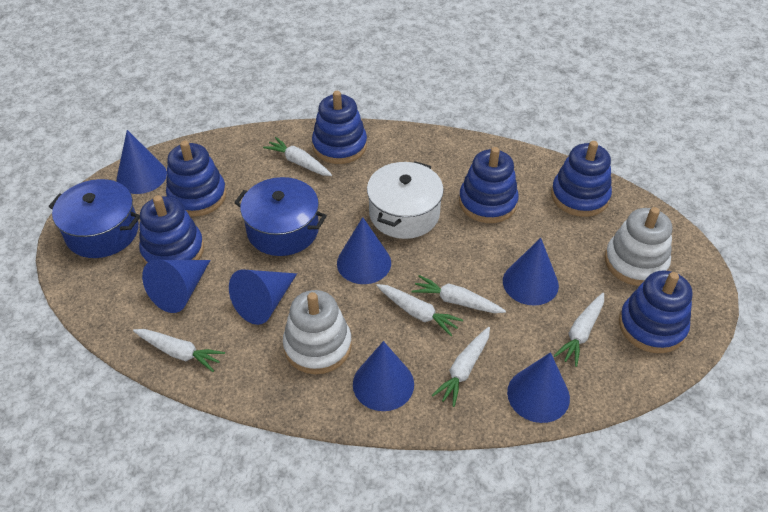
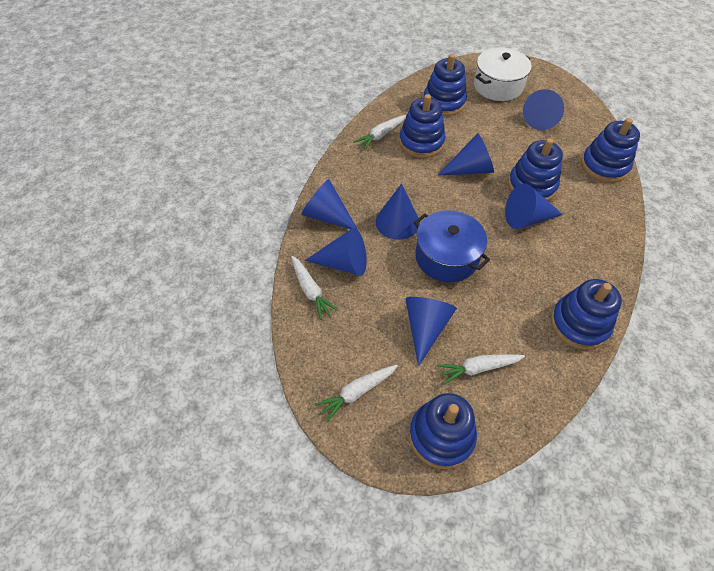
blue pot: [49,179,140,258] [234,177,327,256] = 2 -> [414,210,490,282] = 1
white carrot: [133,329,225,372] [263,137,332,176] [376,284,463,337] [412,275,506,313] [432,327,490,407] [554,293,604,367] = 6 -> [291,256,338,320] [315,365,398,422] [354,115,406,150] [437,354,525,385] = 4
white stacking toy: [283,290,352,374] [605,207,672,286] = 2 -> none = 0

